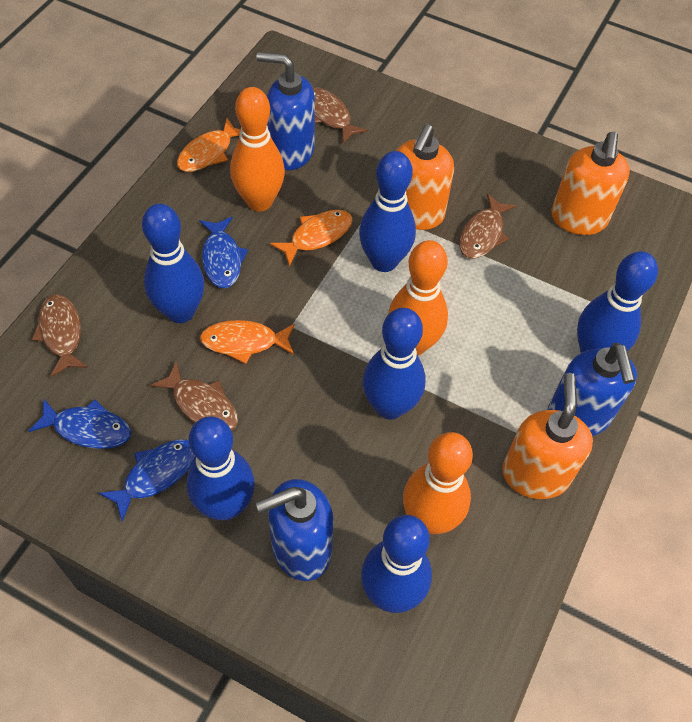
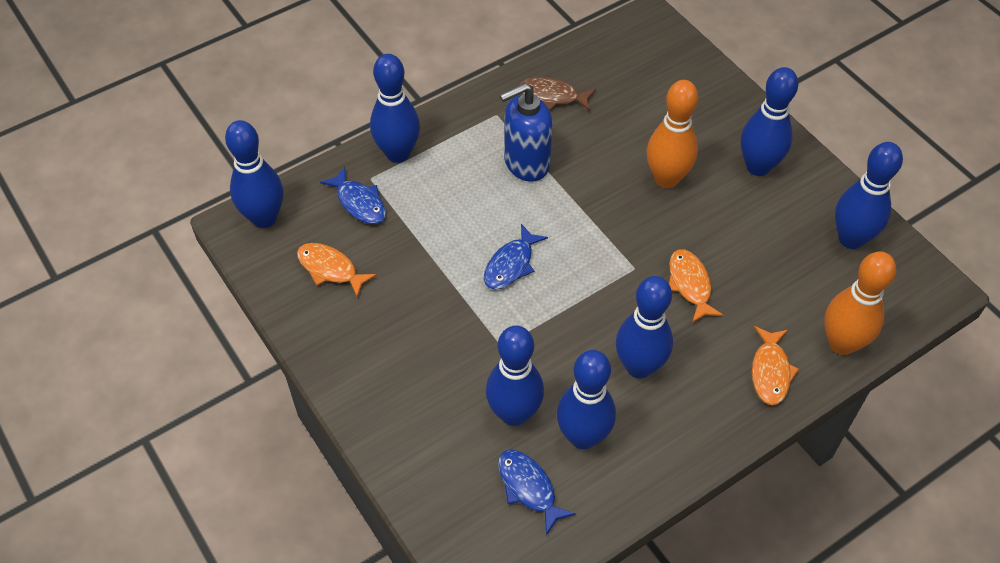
blue bowling pin: [142,204,204,323] [187,416,255,520] [359,151,416,272] [361,515,432,613] [363,308,425,420] [577,251,658,353] = 6 -> [225,120,283,228] [370,54,420,163] [486,326,544,426] [557,350,616,449] [616,276,673,379] [741,67,798,176] [835,142,903,249] = 7
blue soap dispenser: [256,52,315,170] [256,479,334,581] [548,343,637,436] = 3 -> [500,83,553,182] = 1
brown fish: [31,295,88,377] [150,361,238,430] [313,87,368,144] [459,193,516,259] = 4 -> [519,77,596,111] = 1
orange bowling pin: [230,87,285,211] [388,240,448,356] [403,432,473,534] = 3 -> [647,80,698,188] [824,251,896,355] = 2
orange soap dispenser: [396,124,454,230] [502,373,593,499] [551,132,630,235] = 3 -> none = 0

